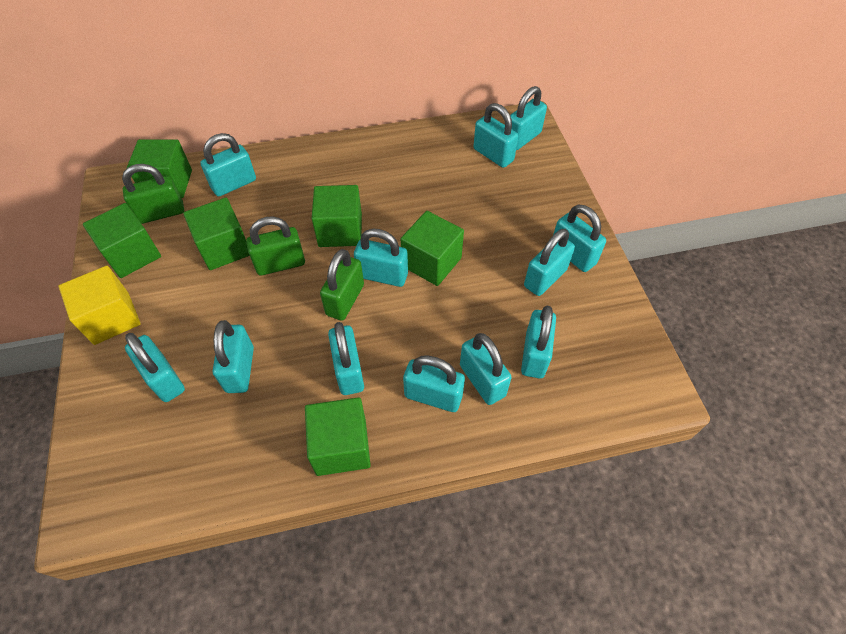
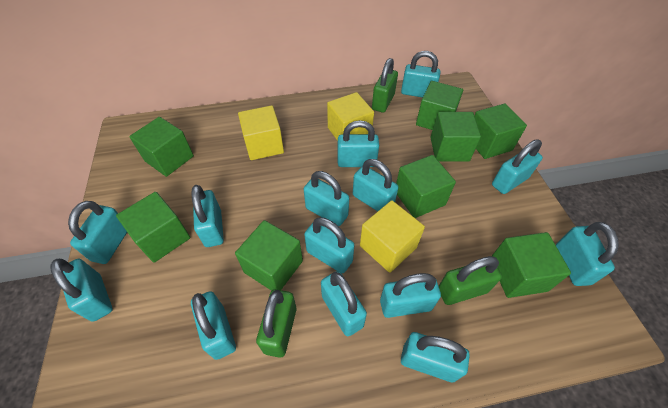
green cube: [83,203,161,278] [127,139,192,198] [183,198,250,270] [305,397,371,476] [312,185,362,247] [401,211,464,286] = 6 -> [116,192,190,263] [129,117,194,177] [235,220,303,291] [396,155,456,218] [416,81,463,130] [430,112,481,161] [474,103,527,159] [492,232,571,298] = 8
turquoise padlock: [125,333,185,402] [200,133,256,197] [213,320,254,393] [328,322,364,395] [354,229,408,287] [403,355,465,412] [460,333,512,405] [473,103,518,168] [510,86,547,150] [521,306,556,379] [524,229,575,296] [553,205,606,272] = 12 -> [50,259,113,322] [68,201,127,264] [191,185,224,247] [191,291,236,360] [304,171,349,226] [304,217,355,273] [321,271,367,336] [337,120,379,167] [353,159,398,211] [380,273,441,318] [401,51,441,98] [401,332,470,382] [492,139,543,194] [556,222,619,286] = 14
yellow cube: [59,266,141,345] = 1 -> [238,105,284,160] [327,92,374,141] [360,200,425,273] = 3

